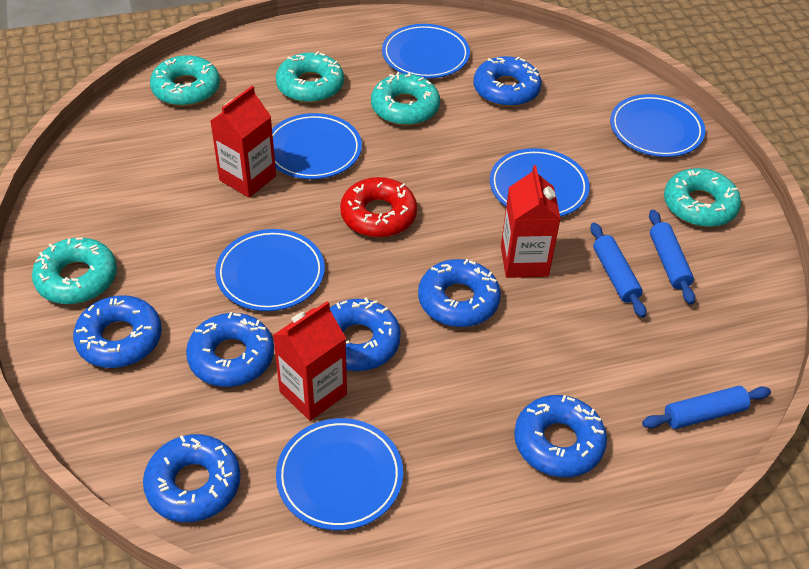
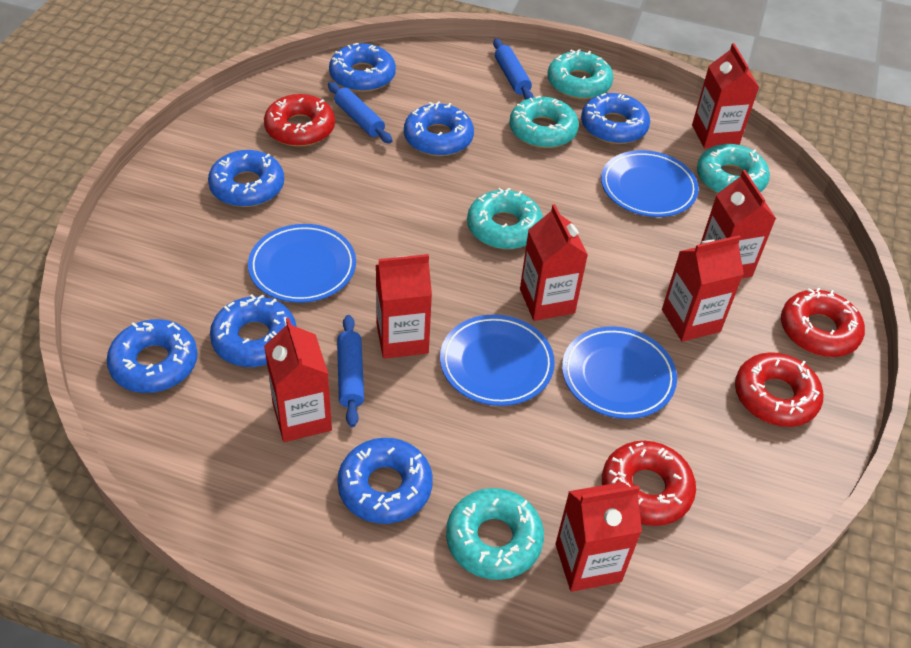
blue plate: [215,229,325,311] [272,113,362,179] [276,418,403,530] [382,24,470,79] [490,148,590,217] [610,94,705,157] = 6 -> [248,224,356,303] [440,314,555,406] [562,326,677,419] [601,150,699,217] = 4
red carton: [211,86,276,198] [273,301,347,421] [501,165,561,278] = 3 -> [264,318,332,442] [376,254,432,359] [520,204,588,321] [555,482,642,592] [662,235,744,342] [692,43,759,148] [700,170,776,278] = 7
red donut: [340,177,417,238] = 1 -> [264,94,335,147] [602,441,696,526] [735,352,823,427] [781,287,865,357] = 4

